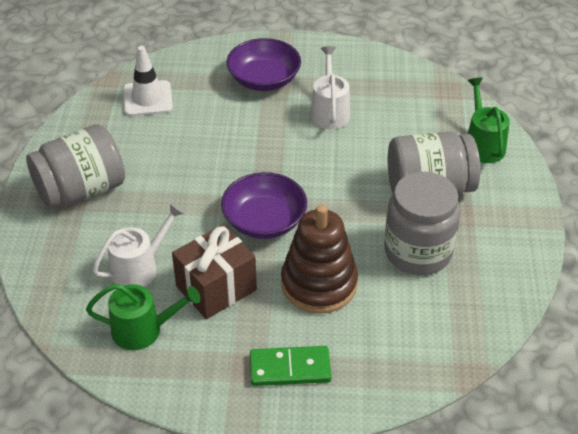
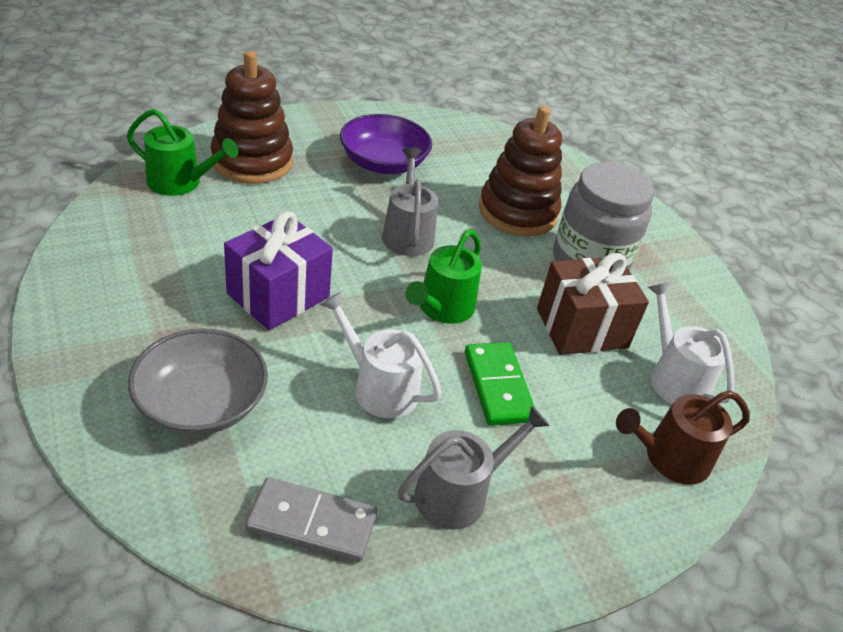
brown stacking toy: [281,205,358,314] = 1 -> [210,51,293,184] [479,106,562,237] = 2
brown watering can: none = 0 -> [616,390,750,485] = 1
grey bowl: none = 0 -> [128,329,268,435] = 1
grey domino: none = 0 -> [245,477,377,562] = 1
grey jar: [26,124,125,209] [384,172,460,275] [388,132,480,197] = 3 -> [553,162,654,271] = 1
grey watering can: none = 0 -> [382,147,438,256] [398,405,550,530] = 2
purple bowl: [221,172,307,239] [227,38,301,91] = 2 -> [340,114,432,174] = 1
purple gift: none = 0 -> [224,211,333,330] = 1
white traffic cone: [123,46,173,116] = 1 -> none = 0

